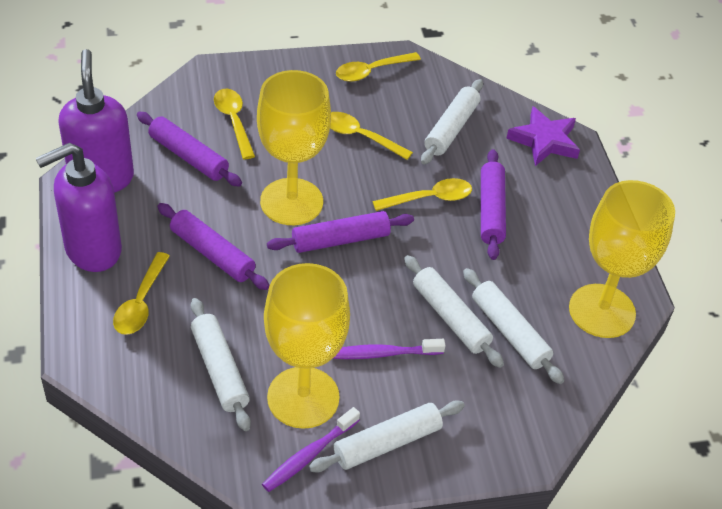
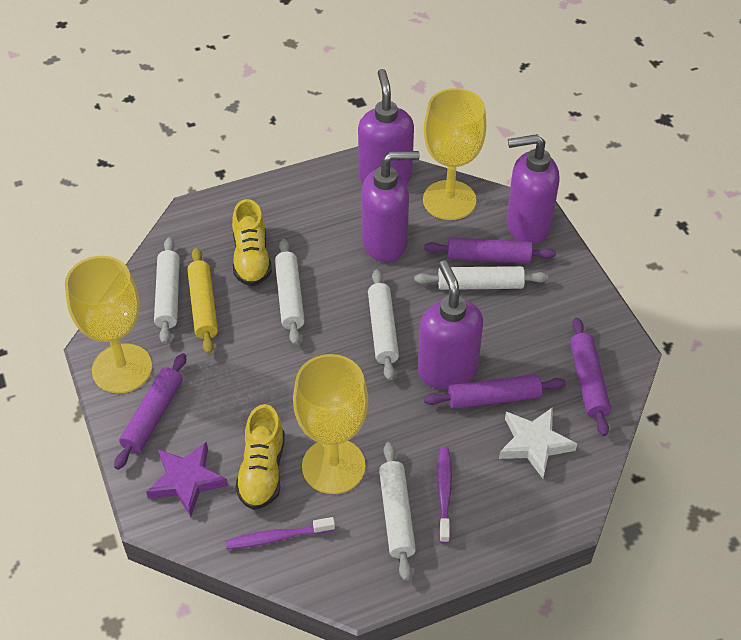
purple soap dispenser: [36,143,122,272] [58,49,134,193] = 2 -> [358,69,414,184] [361,151,420,262] [418,260,483,389] [506,134,560,244] = 4
white star: none = 0 -> [499,407,577,479] = 1
yellow rolling pin: none = 0 -> [187,248,218,354] = 1
yellow shoe: none = 0 -> [232,199,272,286] [235,404,285,510] = 2
yellow spoon: [113,252,170,335] [214,89,255,159] [330,112,413,160] [336,52,421,82] [372,178,472,211] = 5 -> none = 0

